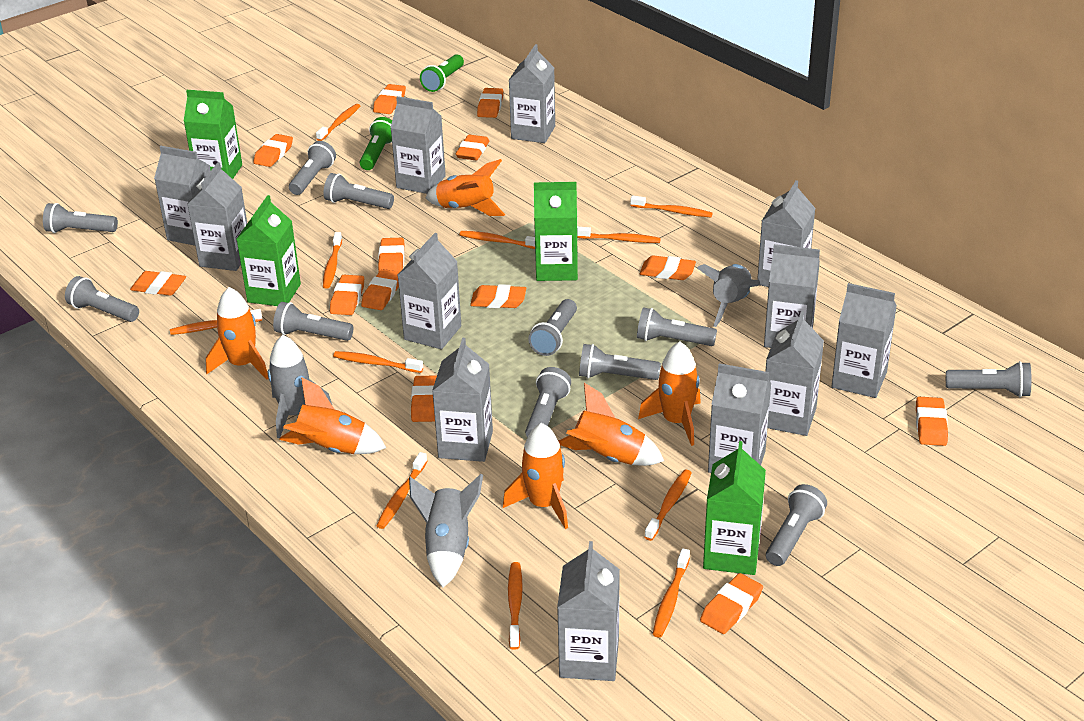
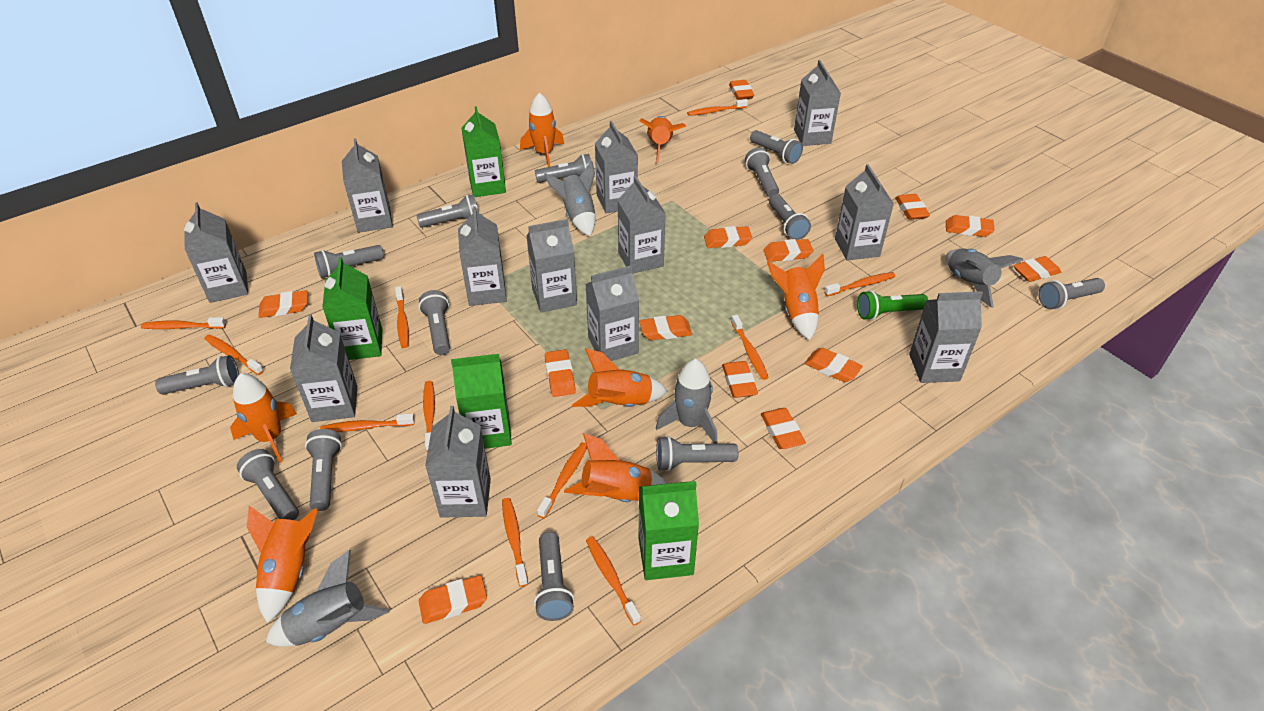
green flashlight: [360,117,392,170] [420,54,464,92] = 2 -> [857,290,928,320] = 1
grey flashlight: [43,203,118,233] [65,276,139,322] [273,302,353,341] [289,141,336,195] [323,173,394,209] [525,367,571,438] [528,299,577,356] [579,344,661,380] [637,307,717,346] [766,484,827,566] [946,361,1031,397] = 11 -> [155,355,239,394] [237,449,299,520] [305,429,342,511] [314,245,384,278] [416,194,479,228] [419,290,450,355] [534,532,574,621] [535,154,591,183] [656,436,738,471] [745,147,779,198] [750,130,803,164] [769,194,811,240] [1038,278,1105,310] = 13
grey rocket: [268,335,332,438] [409,474,483,588] [697,264,760,327] = 3 -> [266,550,390,647] [544,161,596,236] [656,359,717,444] [945,248,1023,308] = 4
orange rocket: [206,287,268,380] [279,377,386,454] [425,159,505,216] [503,423,568,529] [558,383,664,466] [638,342,701,446] = 6 -> [230,373,297,463] [247,506,318,623] [520,93,564,167] [564,433,667,502] [572,348,668,407] [639,116,686,163] [767,254,825,340] = 7

